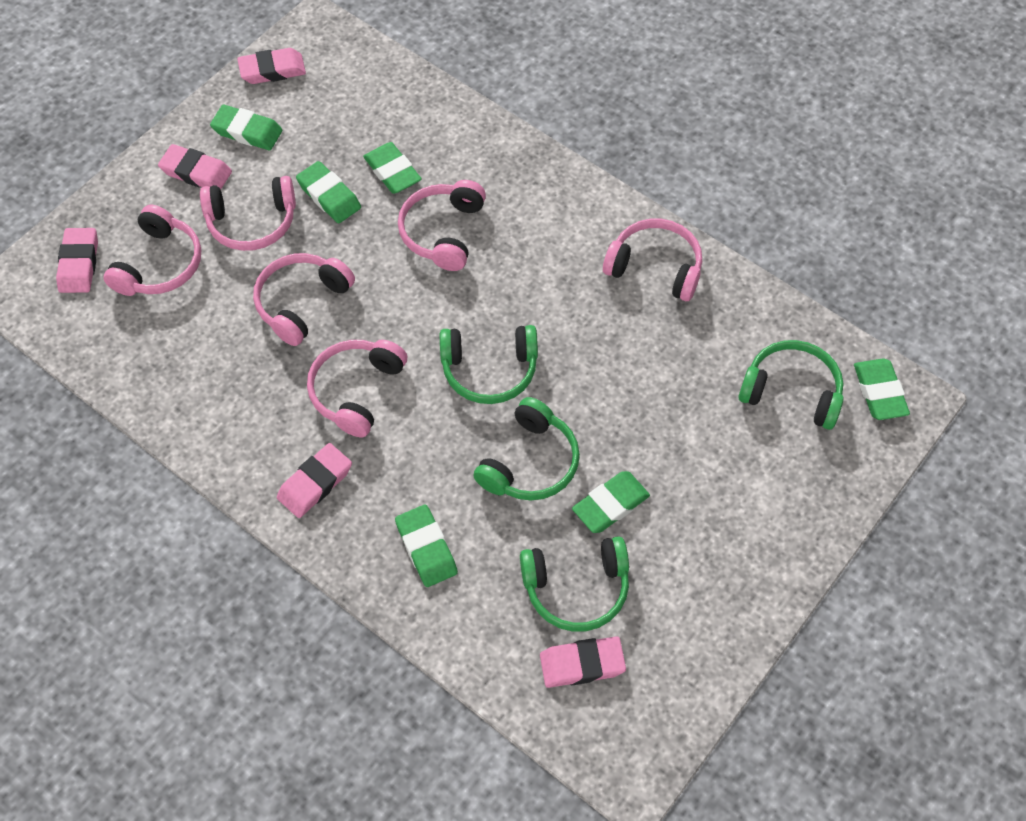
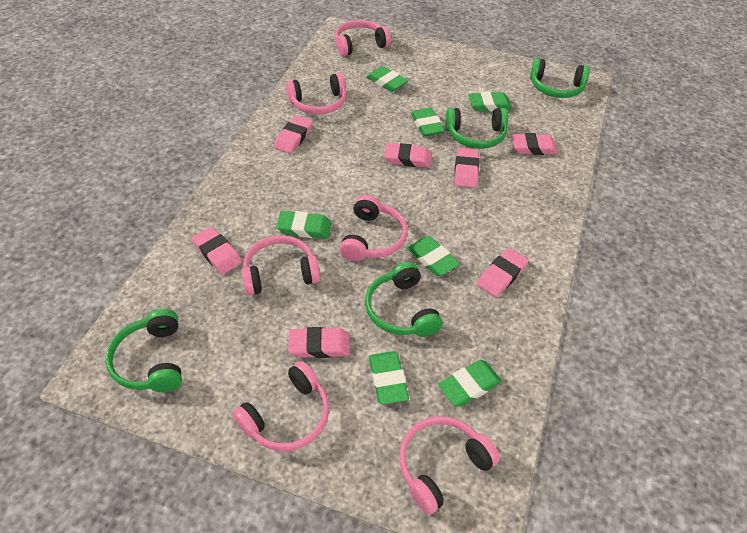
green eraser: [210,105,282,150] [296,161,361,223] [363,142,422,194] [395,504,458,587] [572,471,650,533] [854,358,910,420] = 6 -> [276,211,331,239] [366,66,408,92] [369,351,409,405] [407,236,460,276] [411,108,445,136] [438,360,502,407] [468,92,512,112] = 7
pink eraser: [56,228,98,293] [158,144,232,190] [237,48,306,84] [277,443,352,518] [540,636,626,688] = 5 -> [192,227,242,275] [274,116,313,154] [288,327,350,358] [384,143,432,168] [454,148,479,188] [477,248,529,297] [511,133,558,155] = 7

